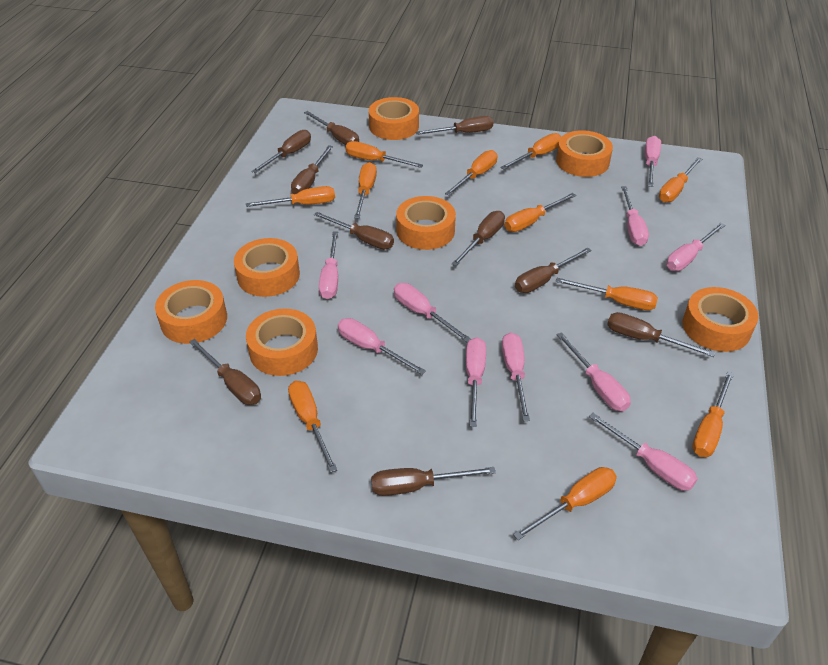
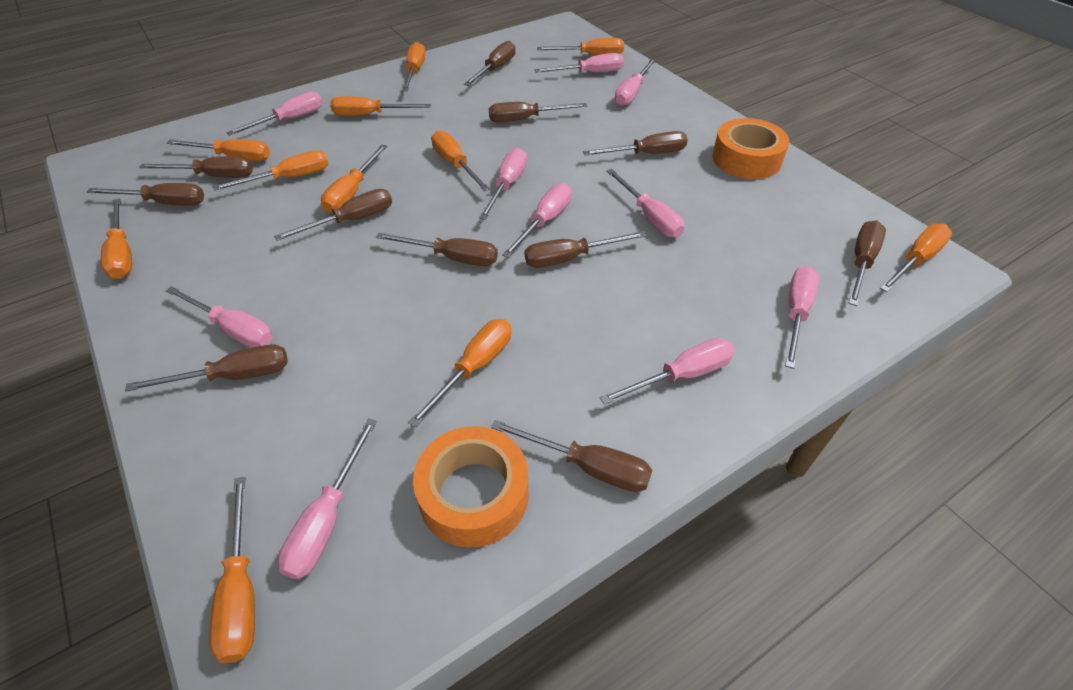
brown screwdriver: [189,339,261,405] [251,130,311,173] [291,145,333,194] [304,111,359,145] [314,212,394,250] [371,467,496,496] [416,116,493,135] [452,211,505,266] [515,247,592,293] [607,312,715,357] = 10 -> [87,183,204,205] [125,345,288,392] [139,156,253,178] [274,189,392,241] [376,233,498,266] [464,41,515,86] [489,102,587,122] [491,420,652,492] [525,231,647,268] [583,131,688,156] [848,221,886,306] = 11
orange tape: [155,280,227,344] [234,238,300,297] [246,309,318,376] [369,97,419,140] [396,196,456,250] [556,130,613,177] [682,287,759,352] = 7 -> [413,426,529,548] [712,118,790,179] = 2

